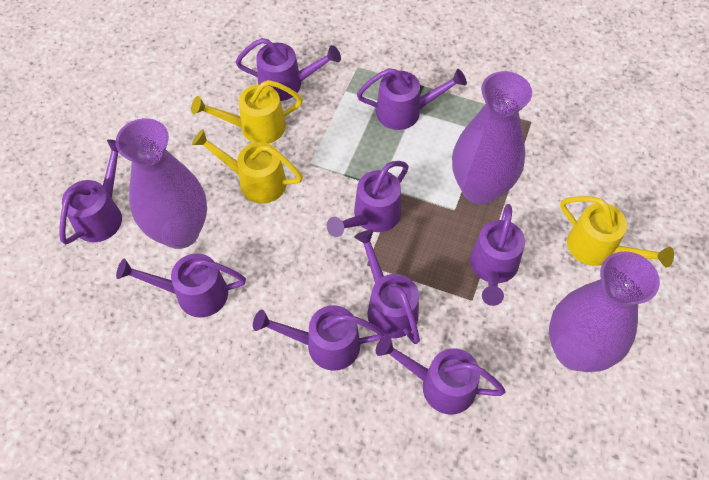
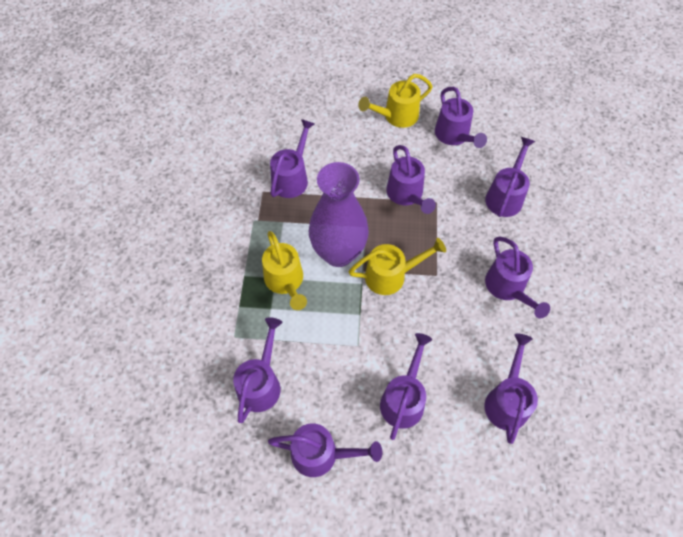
purple vase: [115,118,207,249] [452,71,532,205] [549,251,660,372] = 3 -> [309,162,369,267] = 1

